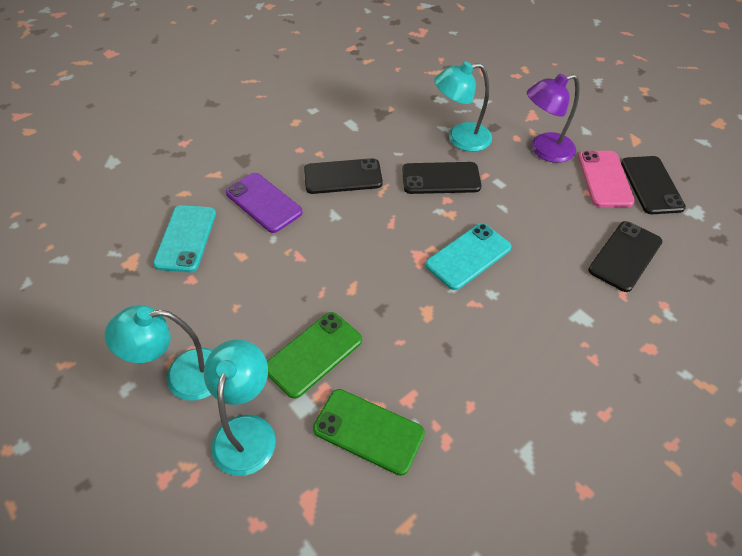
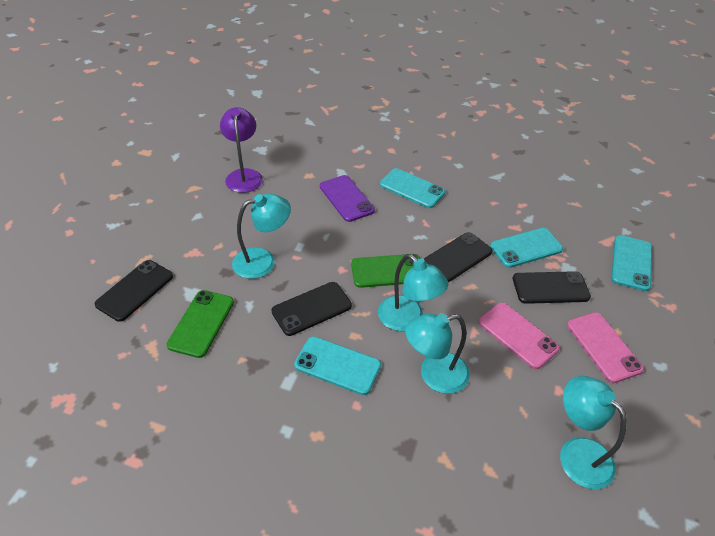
pink phone: [578,151,635,207] = 1 -> [478,303,560,369] [567,312,644,383] = 2
turquoise lamp: [105,305,213,401] [204,339,276,476] [434,61,492,152] = 3 -> [232,193,291,279] [378,254,448,331] [405,313,470,394] [560,376,627,489] = 4
turquoise phone: [153,205,216,272] [426,223,511,290] = 2 -> [294,336,381,395] [380,168,445,208] [490,228,563,268] [611,235,652,291] = 4

